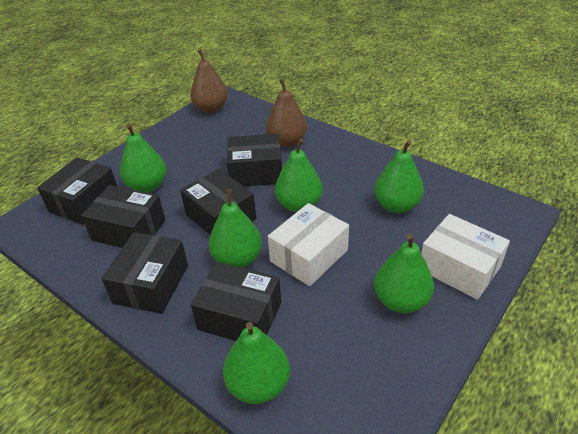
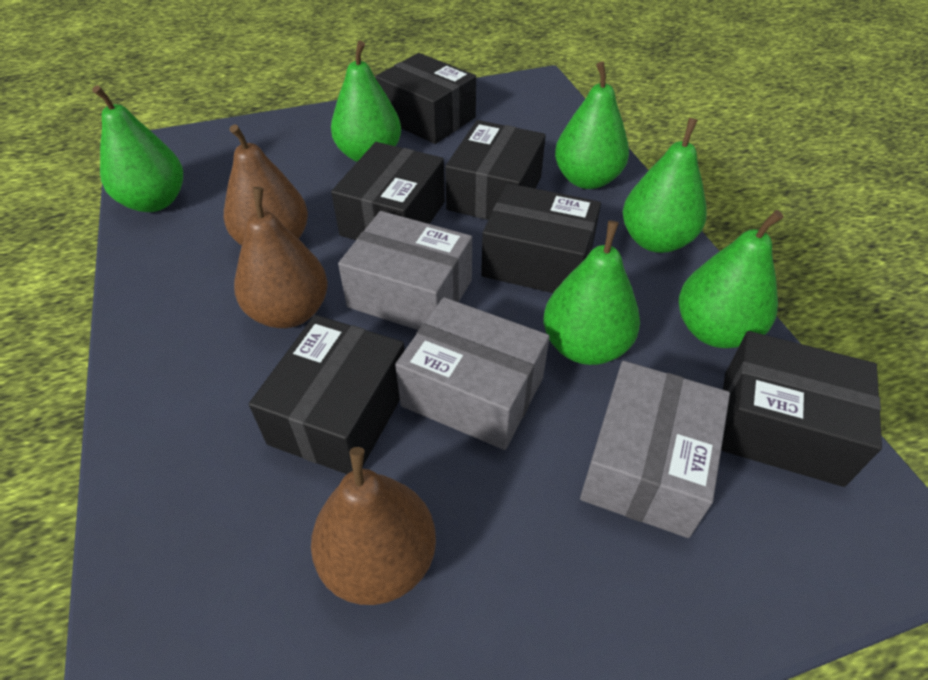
brown pear: [190,49,228,113] [266,79,307,147] = 2 -> [224,125,308,245] [234,187,328,328] [311,447,436,605] = 3
grey box: none = 0 -> [338,211,472,330] [395,297,550,450] [580,361,730,538] = 3
white box: [268,203,349,286] [421,214,510,300] = 2 -> none = 0

